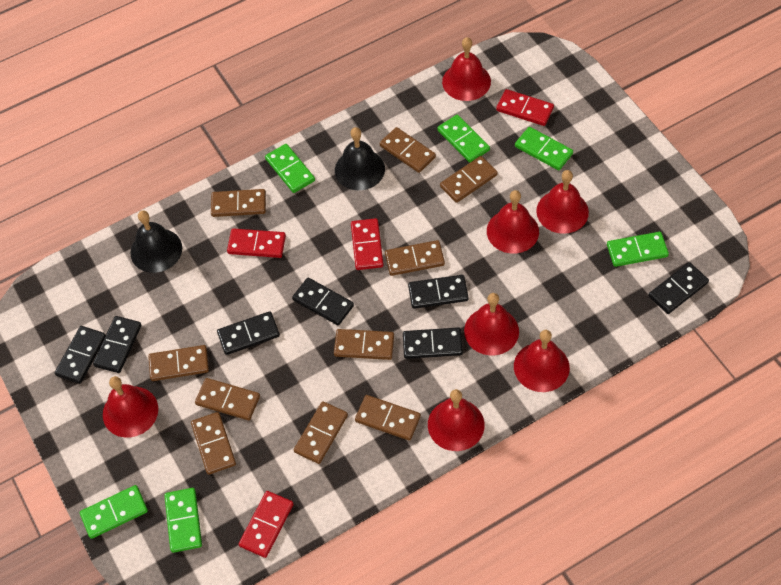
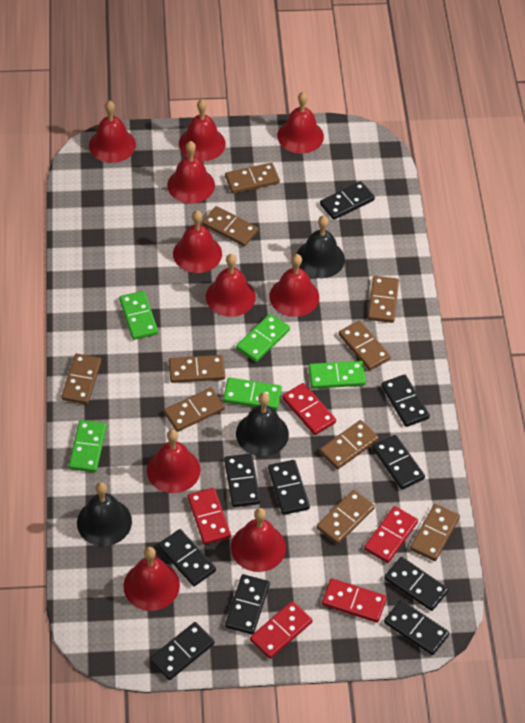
black bell: [130,210,182,273] [335,127,385,190] = 2 -> [77,482,132,546] [236,393,289,456] [297,216,345,278] = 3
black domino: [55,326,106,384] [93,316,141,373] [217,311,280,355] [292,278,354,325] [403,327,463,359] [408,275,469,309] [648,262,709,314] = 7 -> [150,622,214,680] [158,529,216,586] [224,454,260,507] [225,574,270,635] [268,460,310,515] [320,181,375,220] [372,435,425,490] [381,374,430,427] [384,557,449,611] [384,600,449,655] = 10
green domino: [80,485,148,539] [164,488,202,553] [265,144,315,193] [438,115,490,163] [515,127,573,170] [607,232,669,267] = 6 -> [69,420,107,473] [119,291,158,340] [223,378,282,410] [236,314,290,362] [309,361,366,389] = 5
red bell: [103,376,158,438] [428,389,485,451] [442,37,491,101] [464,293,519,356] [487,190,539,253] [514,330,570,392] [536,170,589,234] = 7 -> [89,100,136,163] [123,547,180,611] [147,429,201,493] [167,141,215,203] [173,210,222,273] [179,99,226,161] [206,254,256,317] [231,508,286,572] [269,254,319,317] [277,92,324,154] = 10
red domino: [227,228,286,258] [239,491,294,558] [351,218,384,270] [496,89,554,126] = 4 -> [188,488,231,545] [250,601,312,659] [282,383,336,435] [322,578,387,623] [364,506,418,563] = 5

